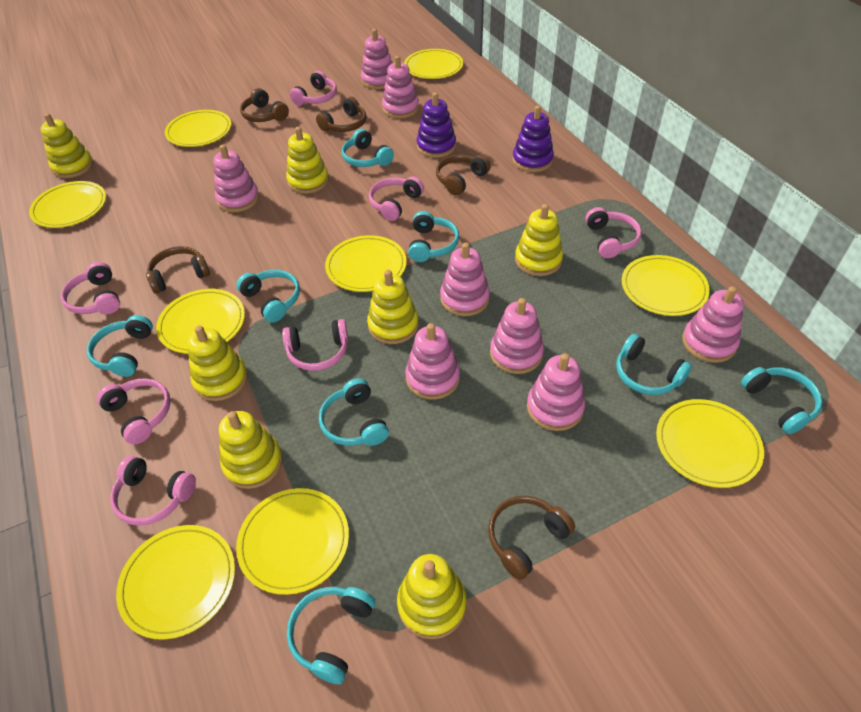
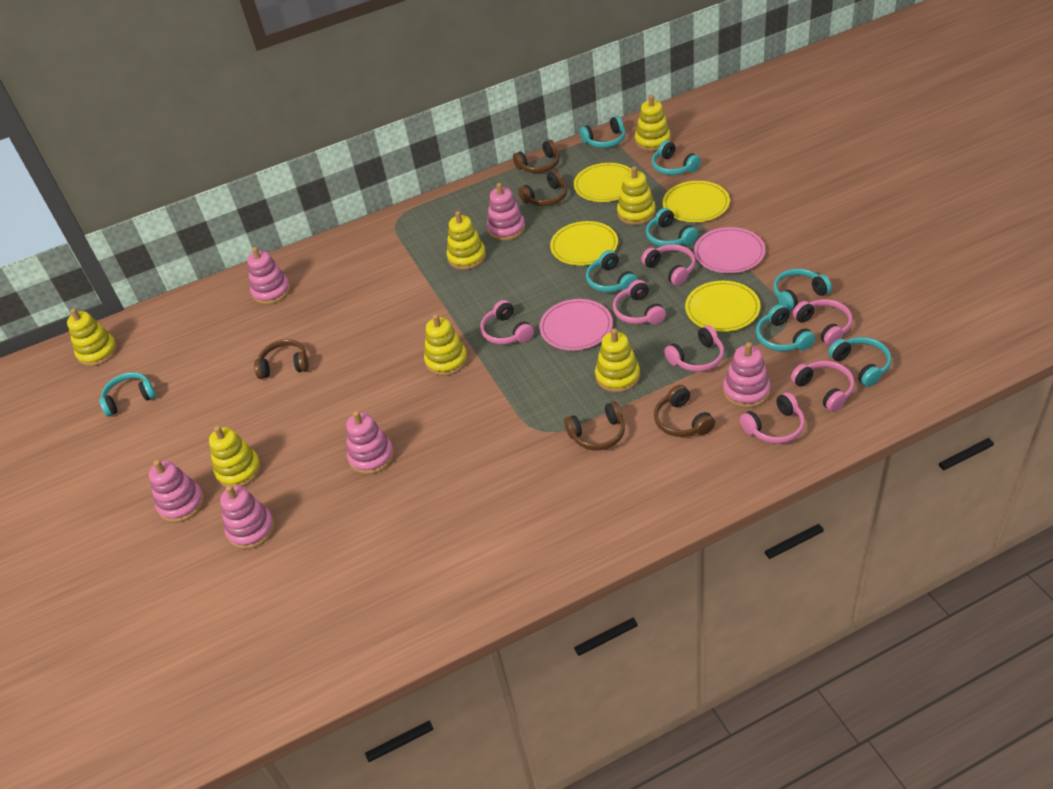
pink plate: none = 0 -> [539,299,613,351] [694,227,765,273] = 2
pink stacking toy: [214,145,259,212] [361,29,393,89] [382,56,419,118] [405,323,460,400] [440,243,490,316] [490,298,544,374] [527,353,585,431] [682,286,744,363] = 8 -> [149,460,204,523] [220,485,275,549] [247,247,291,305] [346,411,394,475] [487,183,525,241] [723,342,770,408] = 6
purple stacking toy: [417,92,456,158] [512,106,554,172] = 2 -> none = 0
yellow plate: [29,181,106,228] [116,525,235,640] [156,289,245,354] [165,110,231,147] [236,488,349,595] [325,235,407,292] [404,49,463,79] [622,255,710,316] [656,399,764,488] = 9 -> [550,221,618,266] [574,163,631,202] [663,181,730,222] [685,281,760,332] = 4

